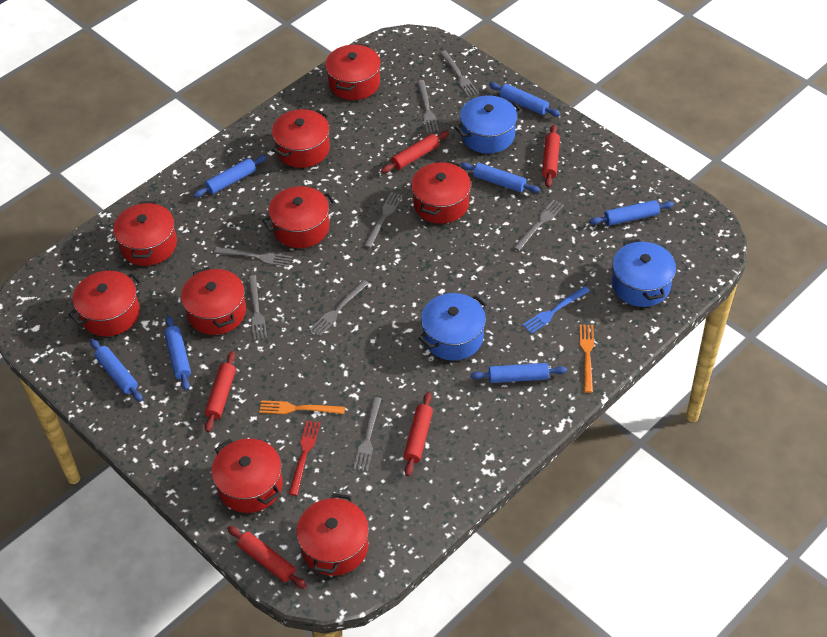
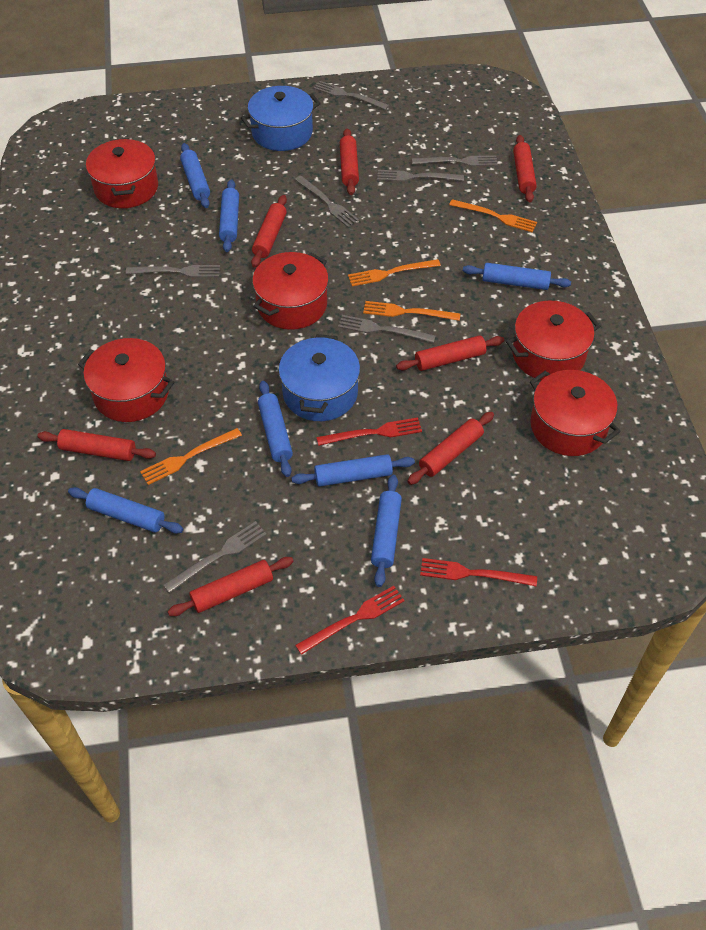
blue fork: [522,286,590,334] = 1 -> none = 0
blue pot: [418,293,487,361] [455,95,522,154] [612,239,676,307] = 3 -> [241,86,321,151] [279,334,360,421] = 2
grey fork: [214,247,292,267] [248,275,267,340] [309,280,369,336] [353,397,381,472] [364,192,403,248] [417,81,439,133] [440,50,479,97] [513,200,564,251] = 8 -> [126,265,220,277] [163,521,267,593] [295,176,359,227] [314,81,389,110] [338,315,436,343] [377,170,464,182] [412,155,498,166] = 7
orange fork: [259,400,345,414] [580,325,594,393] = 2 -> [140,428,242,485] [348,259,441,286] [363,301,460,321] [449,199,537,233] = 4
red fork: [289,420,321,496] = 1 -> [295,586,405,655] [316,418,422,446] [420,558,537,586] = 3
red pot: [68,271,142,337] [113,201,177,266] [181,267,246,335] [212,439,283,513] [262,186,336,248] [272,109,330,168] [296,493,369,576] [325,43,381,100] [411,161,471,224] = 9 -> [78,338,174,422] [86,138,158,208] [252,252,329,330] [506,300,600,380] [530,370,620,456] = 5
red rolling pin: [205,351,236,432] [227,526,307,589] [381,131,449,173] [404,392,433,476] [542,125,560,188] = 5 -> [37,429,156,461] [168,557,294,616] [251,195,287,267] [340,129,359,195] [396,335,504,371] [407,412,494,485] [513,135,537,202] = 7

